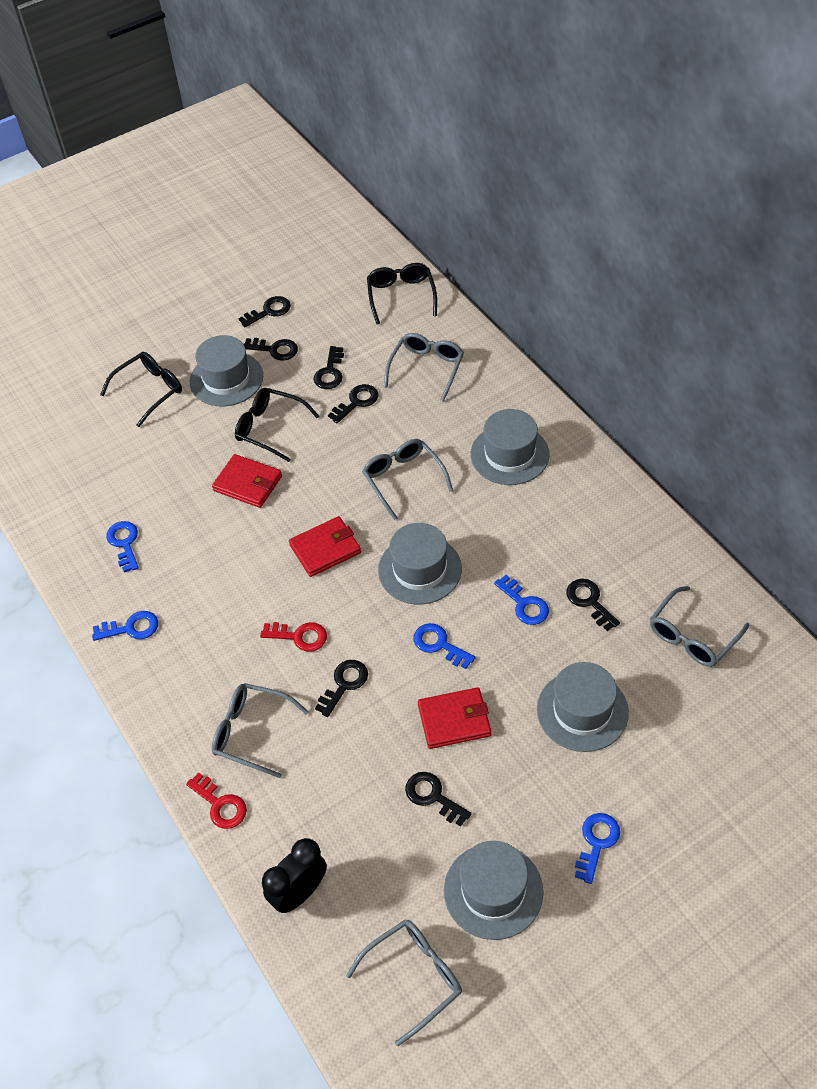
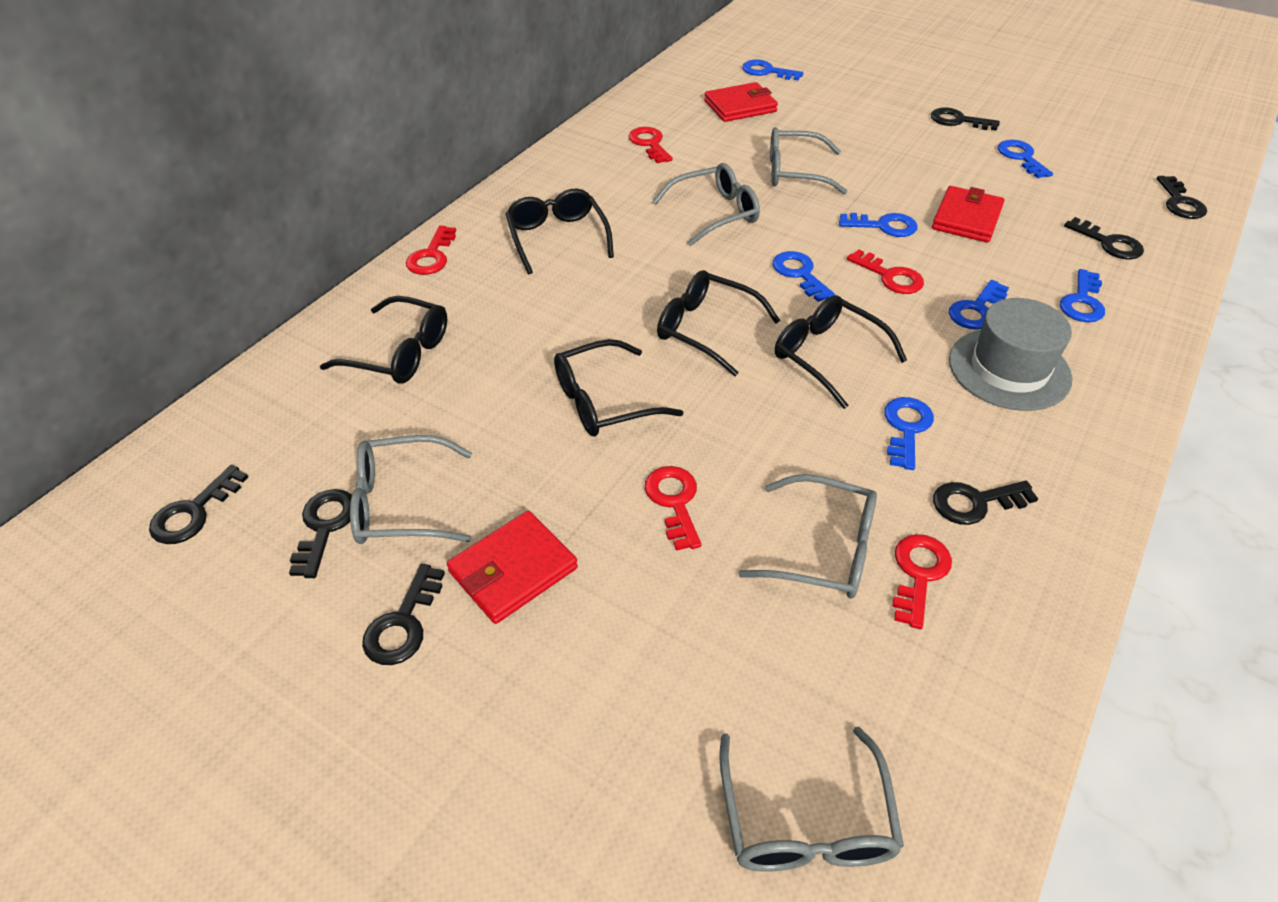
black clock: [262,838,327,913] = 1 -> none = 0
black glasses: [100,352,182,427] [235,388,319,462] [367,263,437,325] = 3 -> [320,296,447,384] [506,189,614,274] [554,339,683,436] [657,270,780,376] [775,295,907,409] = 5
blue key: [92,611,158,641] [106,521,139,572] [413,623,476,669] [494,575,549,625] [575,813,620,884] = 5 -> [742,60,803,80] [772,251,835,302] [839,213,918,237] [884,397,934,470] [949,280,1009,329] [998,140,1053,178] [1060,269,1105,322] = 7
grey hat: [190,335,263,406] [378,523,462,604] [444,841,543,940] [471,409,550,485] [537,662,629,752] = 5 -> [949,298,1072,411] = 1
red key: [186,773,247,829] [260,622,327,652] = 2 -> [406,226,456,275] [628,127,673,164] [645,466,702,551] [847,249,924,294] [892,534,952,629] = 5

